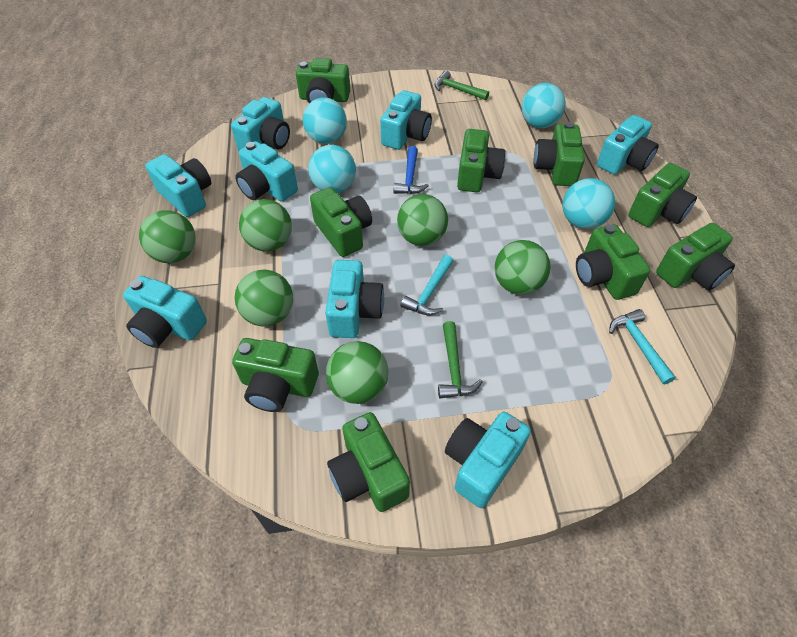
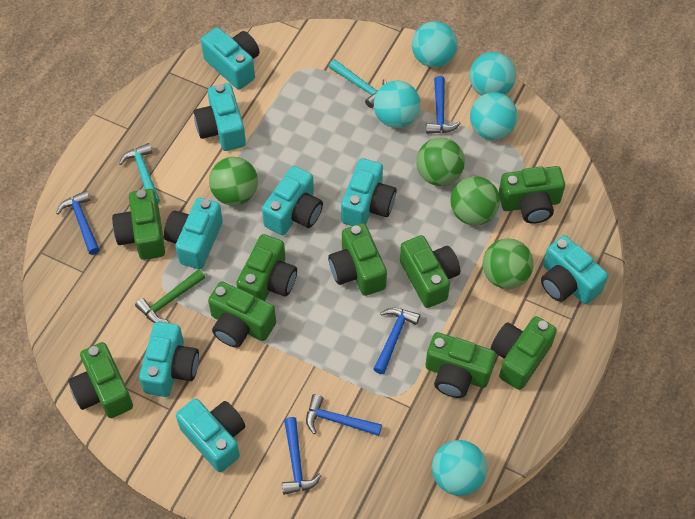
blue hammer: [393,146,429,194] = 1 -> [56,191,100,255] [282,417,322,495] [306,394,382,436] [374,308,420,374] [426,76,461,134] = 5
green ball: [139,210,196,263] [235,269,293,327] [239,199,292,251] [326,341,389,404] [397,194,448,246] [495,240,551,295] = 6 -> [209,157,258,206] [416,137,465,186] [450,176,500,226] [483,238,534,289] = 4
green hammer: [435,70,489,100] [438,321,483,399] = 2 -> [135,269,205,323] = 1
turquoise ball: [303,98,347,144] [308,145,356,193] [522,83,566,128] [562,178,615,229] = 4 -> [374,80,421,128] [412,21,458,68] [432,440,487,496] [470,52,516,96] [470,92,518,140] = 5

